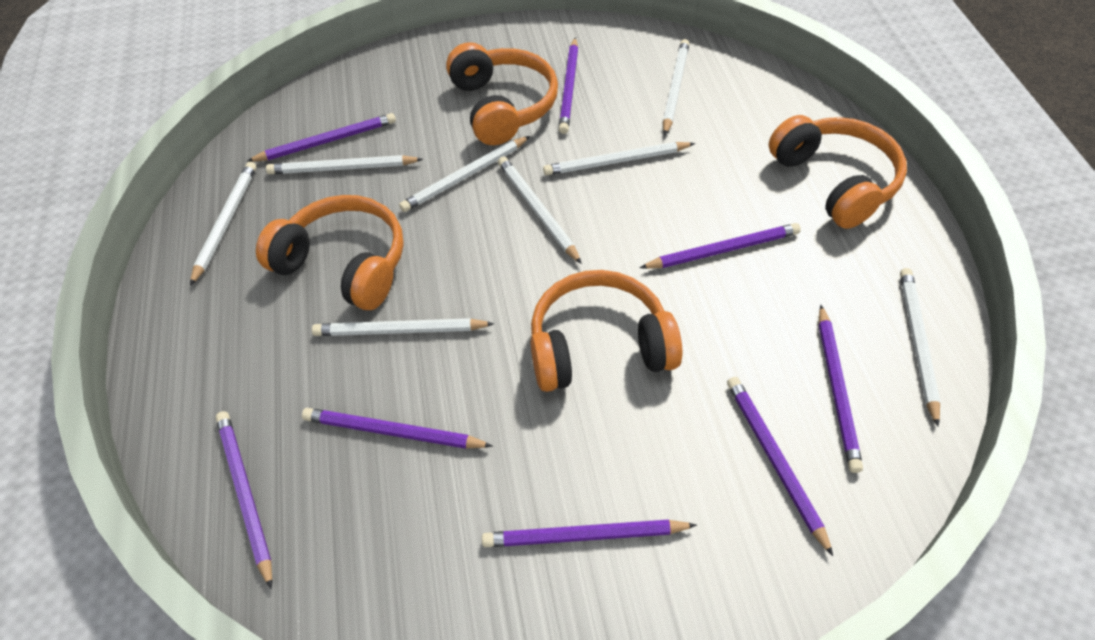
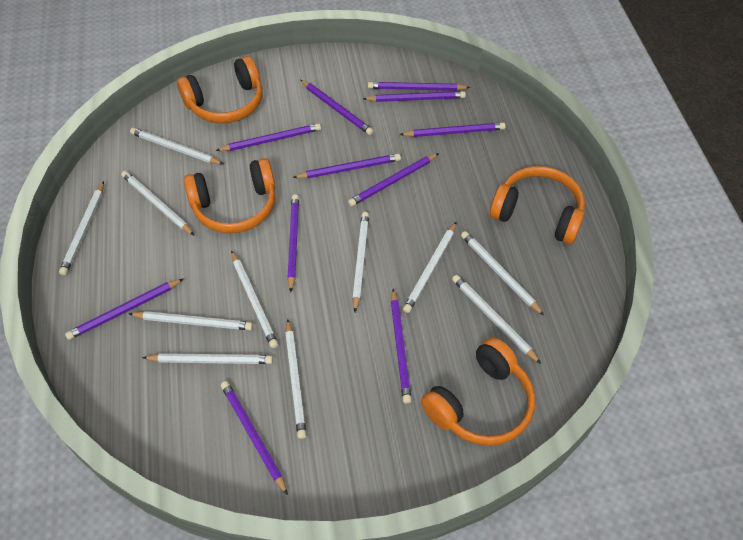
purple pencil: [216,411,272,589] [247,113,396,162] [302,408,493,449] [482,519,697,547] [559,38,578,134] [640,223,801,269] [727,377,833,556] [819,305,863,473] = 8 -> [65,278,184,340] [215,123,321,151] [221,381,288,495] [287,194,299,293] [292,154,401,179] [300,80,373,135] [348,153,439,206] [363,91,466,102] [368,82,470,91] [391,289,412,404] [399,122,506,137] = 11
white pencil: [190,162,256,286] [266,155,423,174] [312,318,494,336] [399,136,530,212] [498,156,582,264] [543,142,695,176] [663,39,689,135] [900,268,941,427] = 8 -> [59,181,104,275] [121,171,195,236] [129,311,253,330] [130,128,224,165] [142,353,273,364] [231,250,278,348] [285,319,307,439] [352,212,369,312] [403,222,457,313] [452,275,541,364] [461,231,544,316] = 11

